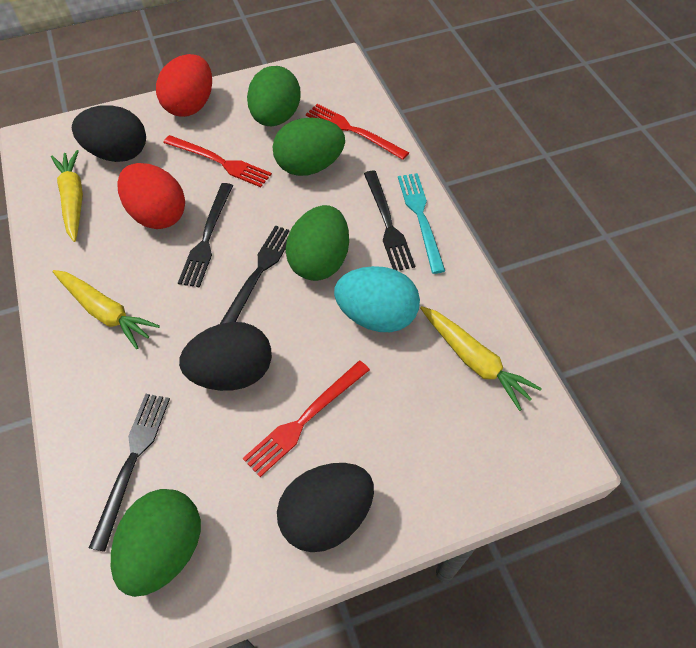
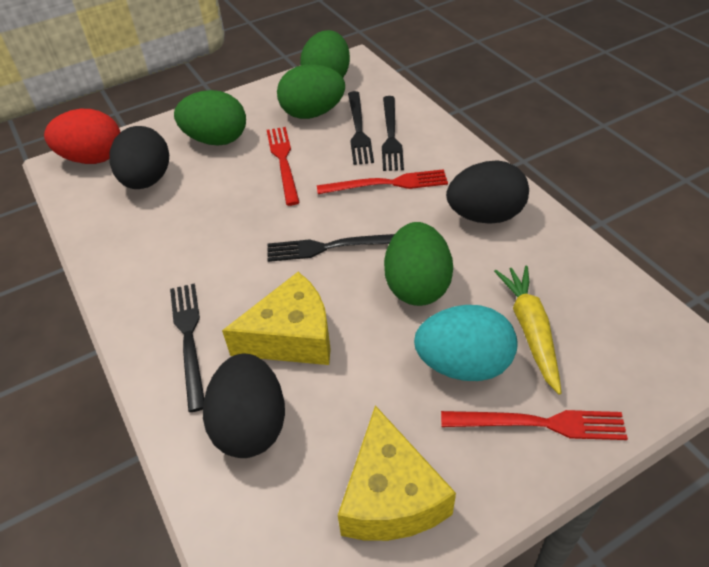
red egg: [117,163,185,229] [156,54,212,117] = 2 -> [44,109,120,164] = 1
turquoise fork: [398,173,445,274] = 1 -> none = 0
yellow carrot: [51,150,83,242] [52,270,160,349] [420,306,542,411] = 3 -> [494,266,562,394] = 1
yellow cheese: none = 0 -> [222,272,331,365] [338,405,456,541] = 2

